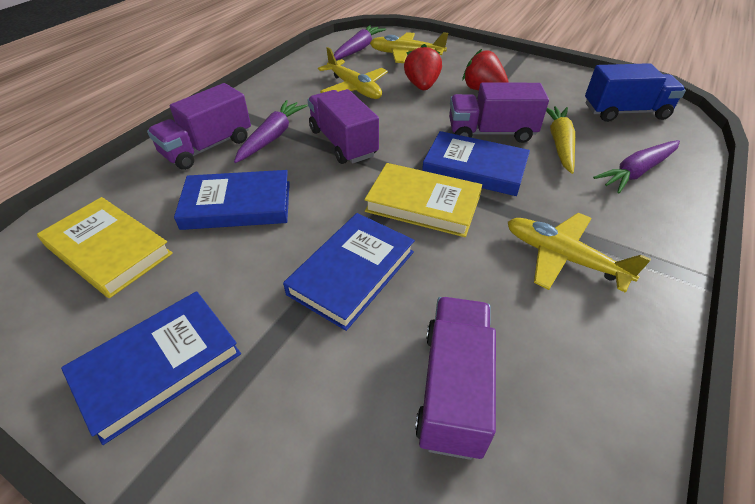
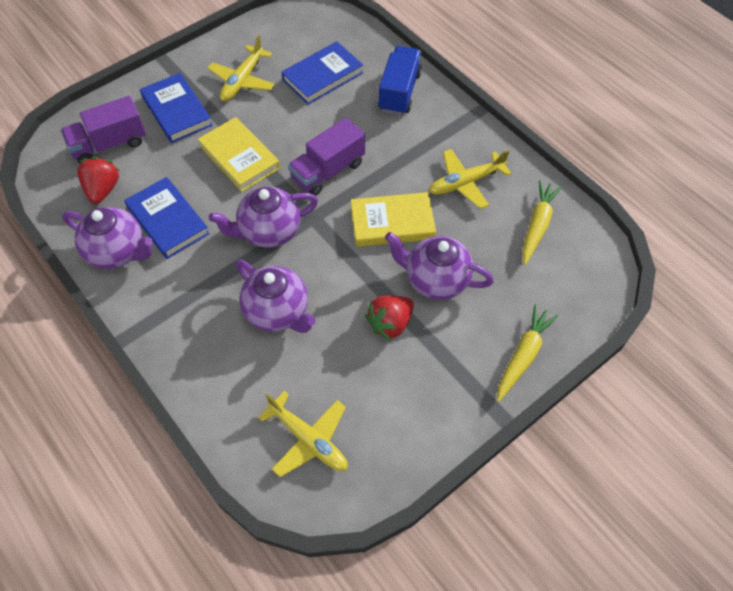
blue book: [61,291,241,445] [174,170,290,230] [283,213,415,331] [422,131,530,196] = 4 -> [124,177,210,259] [140,73,213,143] [281,41,363,105] = 3
purple carrot: [234,100,308,163] [334,25,386,60] [593,140,680,193] = 3 -> none = 0
purple teapot: none = 0 -> [62,207,153,269] [209,187,318,248] [236,260,316,333] [385,232,494,300] = 4
purple truck: [147,83,251,170] [307,89,379,164] [415,297,496,460] [449,83,549,143] = 4 -> [61,96,146,164] [288,117,365,196] = 2
yellow carrot: [546,106,575,174] = 1 -> [497,304,559,402] [522,180,562,265] = 2

